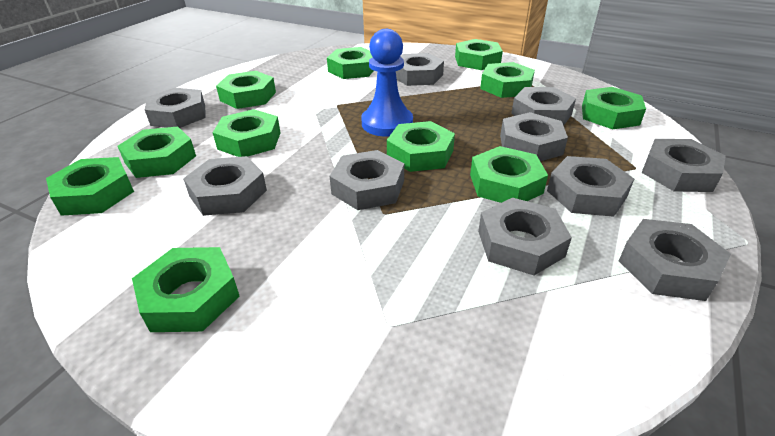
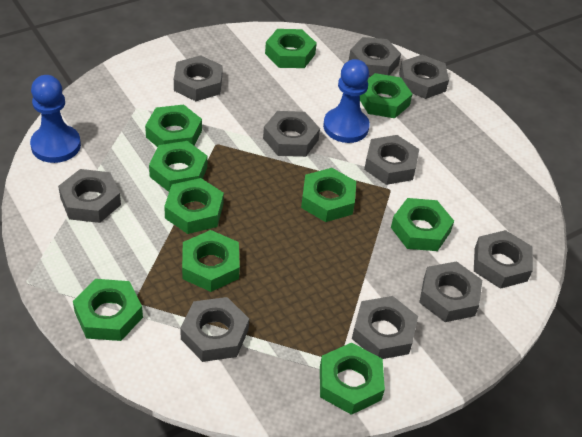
blue pawn: [361,29,413,137] = 1 -> [30,75,81,163] [323,59,370,143] = 2
green nut: [46,157,134,216] [118,127,196,178] [132,247,240,332] [213,109,281,157] [216,71,276,109] [327,47,374,79] [387,121,455,172] [455,39,503,70] [470,146,548,203] [480,62,535,98] [582,87,646,130] = 11 -> [73,279,143,341] [145,105,202,147] [149,141,207,192] [164,178,224,234] [182,230,240,292] [265,29,317,68] [301,168,356,222] [320,343,385,415] [360,73,412,118] [391,198,454,251] = 10

